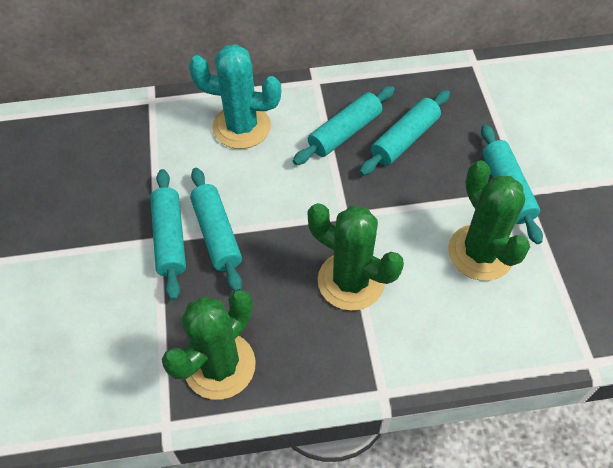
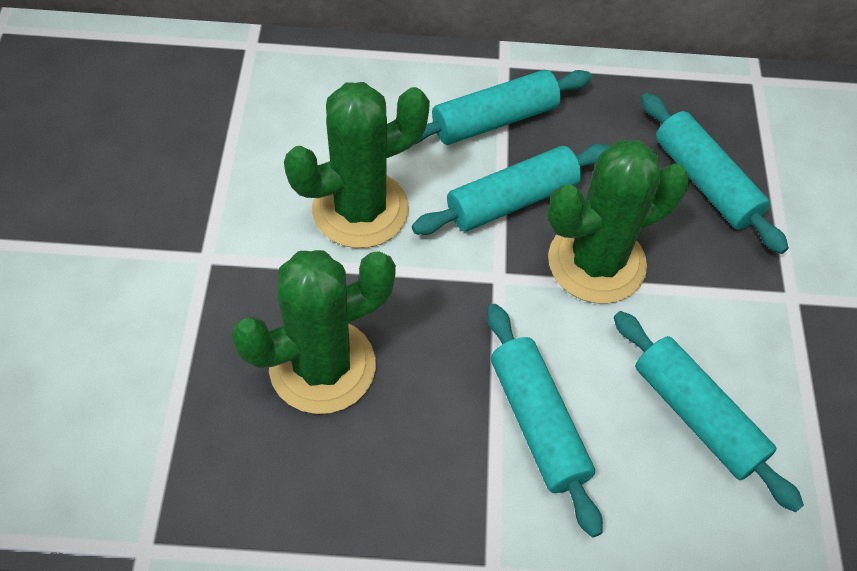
turquoise cactus: [189,44,281,149] = 1 -> none = 0

